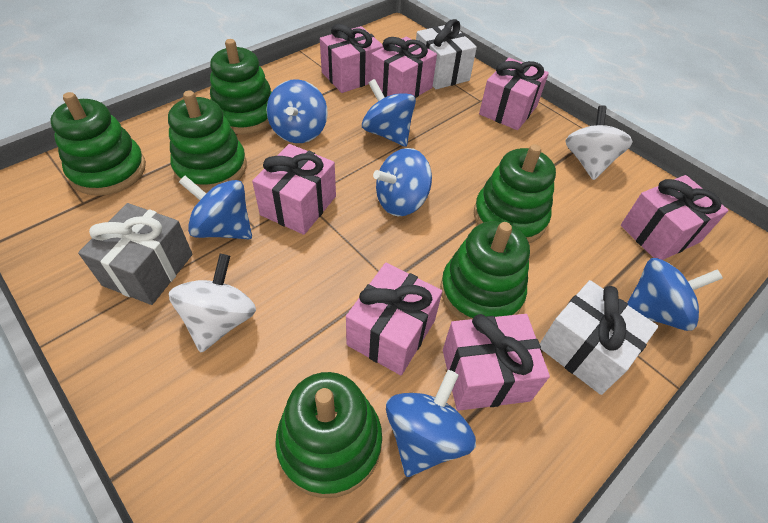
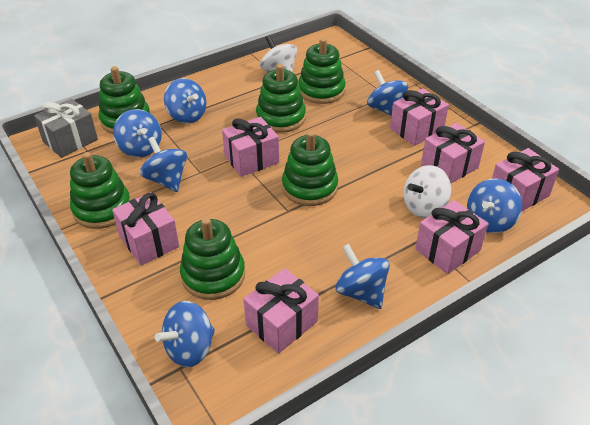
blue spinning top: [179,176,252,239] [266,79,328,143] [362,79,416,147] [373,148,432,216] [386,370,476,477] [627,258,723,331] = 6 -> [113,109,162,157] [140,137,187,192] [155,301,215,367] [164,78,206,124] [336,244,390,309] [367,70,408,116] [467,179,522,233] = 7
white gift: [416,19,477,89] [540,280,658,395] = 2 -> none = 0

